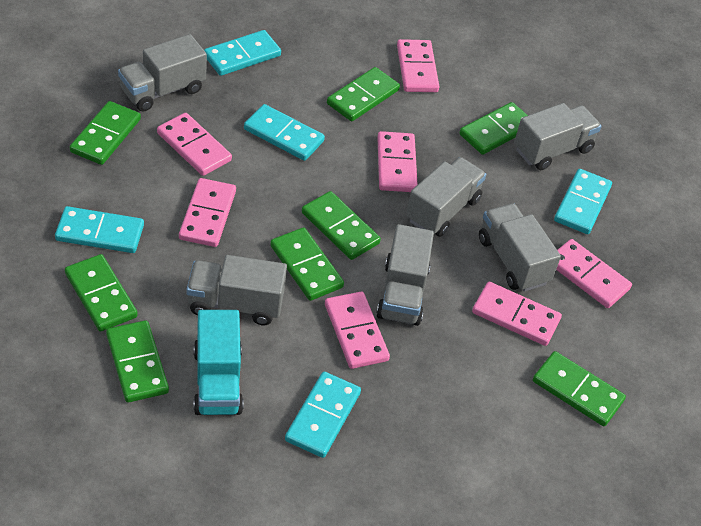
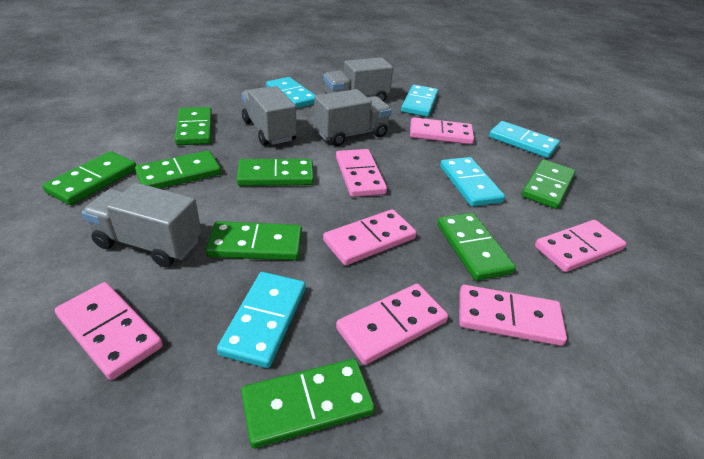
grey truck: [118,34,207,112] [187,255,287,325] [376,224,434,326] [406,157,486,237] [479,203,561,292] [514,103,602,170] = 6 -> [82,183,202,267] [241,86,297,146] [314,89,392,146] [324,57,393,101] = 4
turquoise truck: [194,310,244,415] = 1 -> none = 0

